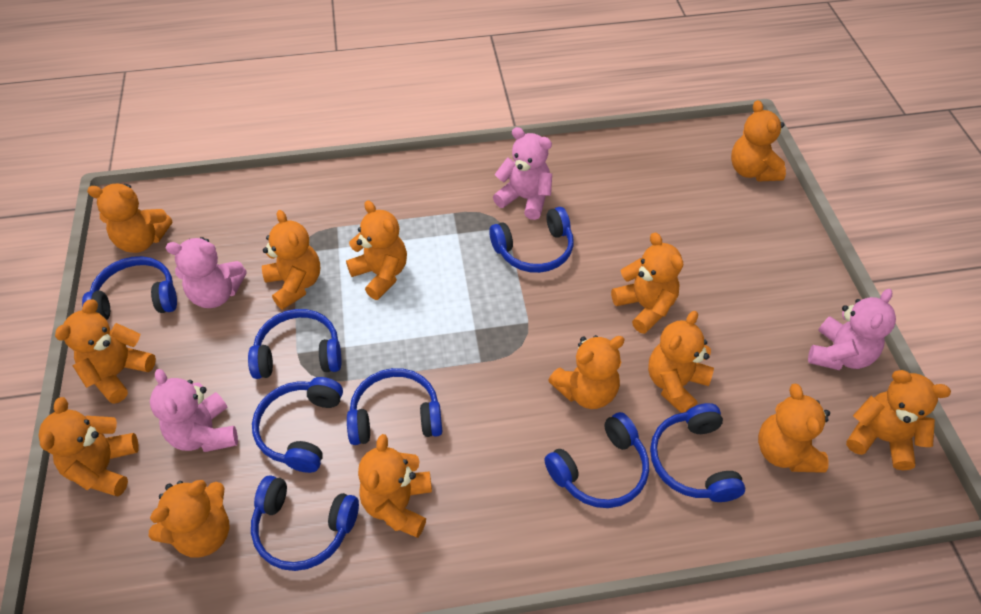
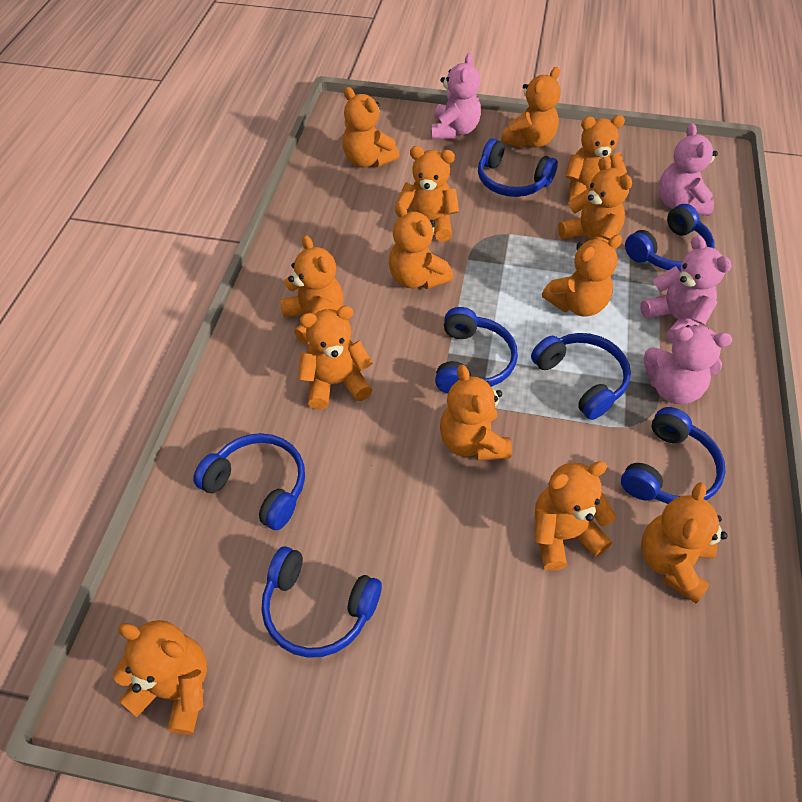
blue headphones: [82,256,177,320] [248,309,342,379] [251,475,359,571] [252,377,343,473] [347,368,442,445] [489,207,574,273] [544,412,649,508] [650,403,745,502] = 8 -> [193,433,305,530] [261,546,382,658] [435,307,518,394] [478,138,558,197] [531,333,631,420] [621,407,726,504] [625,204,715,271] = 7

